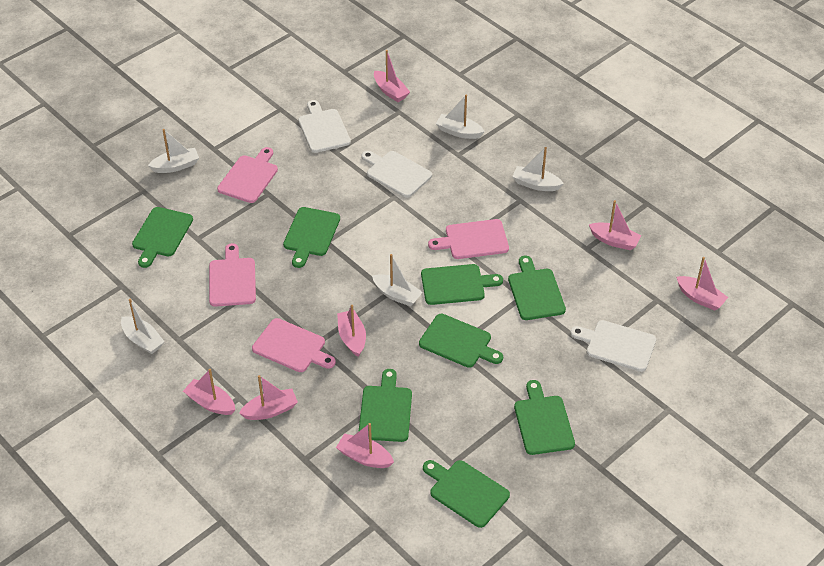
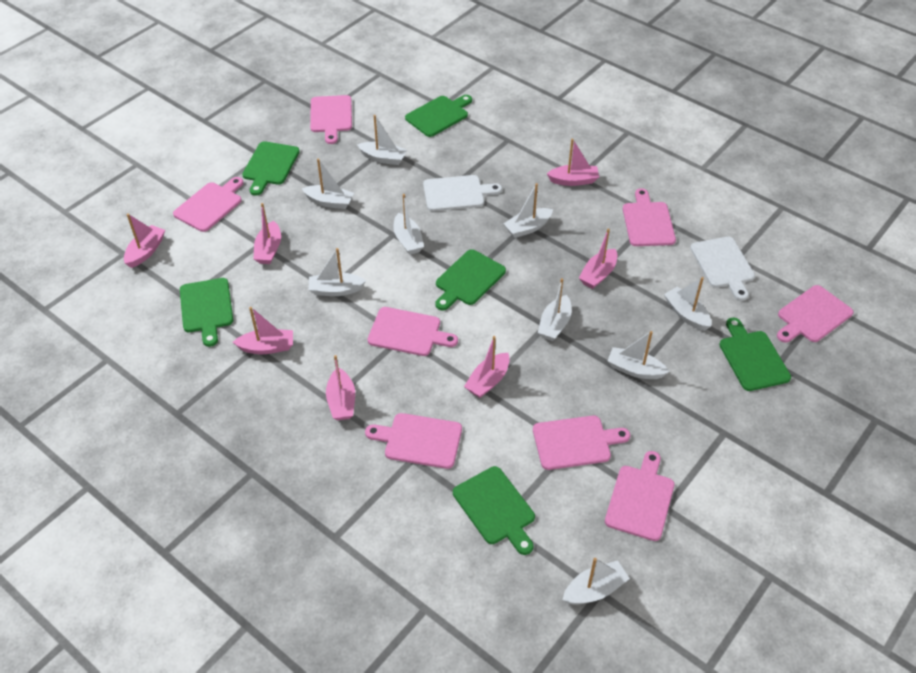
green cutting board: [132,207,193,268] [283,207,340,268] [358,369,412,442] [419,314,503,368] [421,264,503,305] [423,460,510,528] [508,256,566,320] [514,380,575,455] = 8 -> [180,278,233,347] [242,141,300,196] [405,95,472,137] [435,249,506,310] [453,466,535,555] [719,318,791,391] = 6
pink cutting board: [209,243,256,307] [217,147,278,203] [252,318,336,372] [428,219,509,259] = 4 -> [173,177,243,232] [310,95,352,144] [365,413,462,469] [368,307,458,356] [533,415,630,470] [605,451,675,541] [623,188,676,246] [777,285,854,343] = 8
white boat: [121,299,165,354] [148,129,199,173] [372,254,423,306] [436,95,485,139] [512,147,564,191] = 5 -> [302,159,354,209] [309,248,366,296] [357,115,407,165] [393,194,424,255] [503,183,553,238] [538,278,571,341] [563,558,630,605] [608,331,669,379] [664,277,711,331] = 9
white cutting board: [298,100,351,153] [361,151,432,198] [570,320,656,372] = 3 -> [423,175,502,211] [690,237,755,301] = 2

